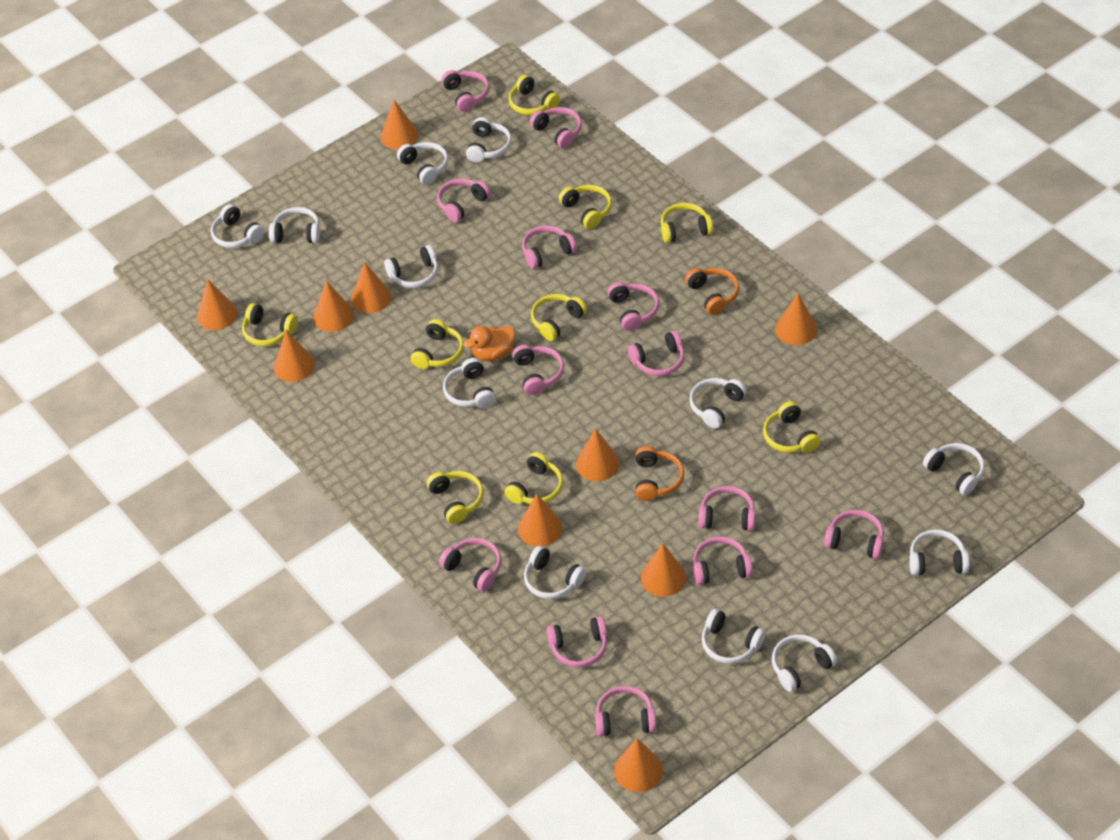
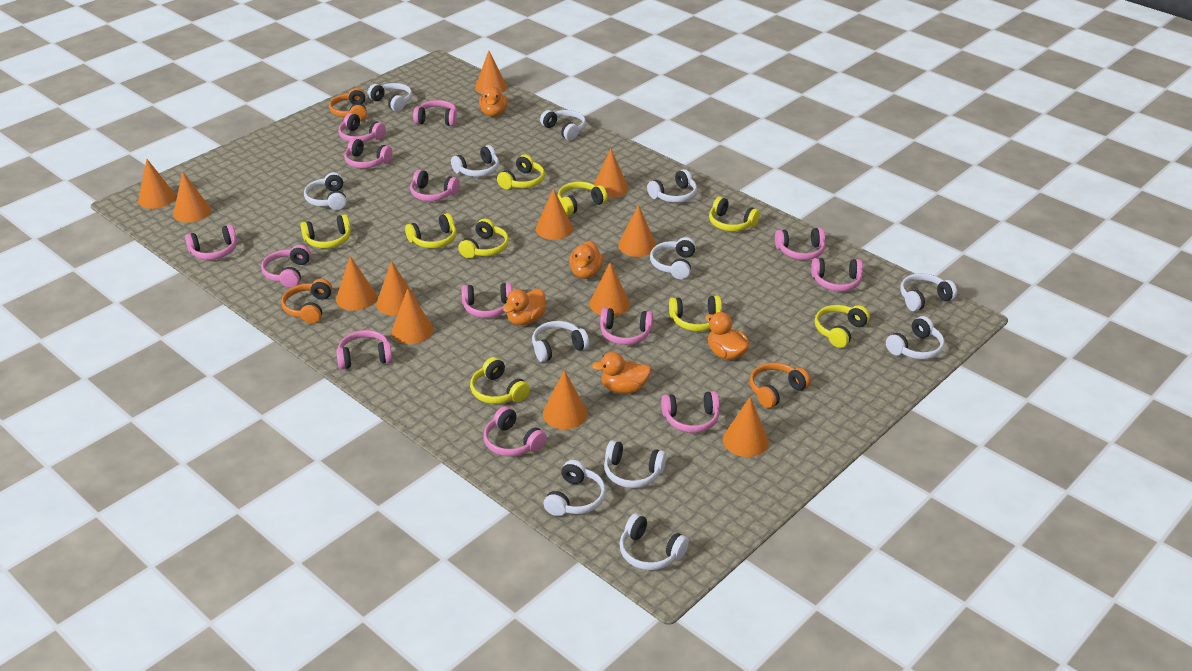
orange cone: [197,280,238,330] [274,330,315,382] [314,281,354,332] [351,262,392,313] [381,100,419,149] [518,494,563,546] [576,428,620,481] [614,738,663,792] [641,543,687,597] [776,293,817,345] = 10 -> [138,159,176,209] [173,172,211,223] [336,256,377,311] [376,261,417,316] [392,288,434,344] [475,51,507,94] [536,188,573,240] [543,370,588,429] [590,262,630,316] [594,149,629,198] [618,205,656,257] [723,397,769,457] = 12
orange duck: [463,326,516,361] = 1 -> [479,86,507,117] [503,289,546,326] [569,241,604,279] [592,352,651,394] [705,312,749,360] = 5
orange headphones: [635,446,684,501] [685,268,739,315] = 2 -> [281,279,332,324] [329,88,367,121] [750,363,811,408] = 3

